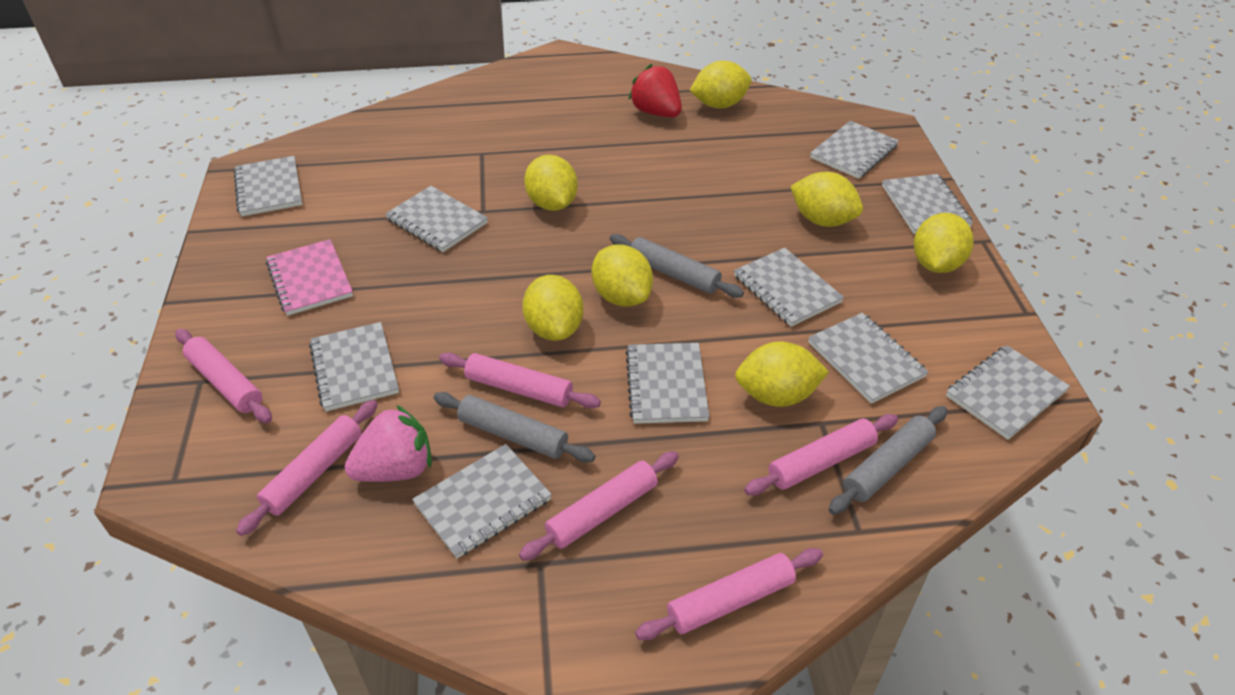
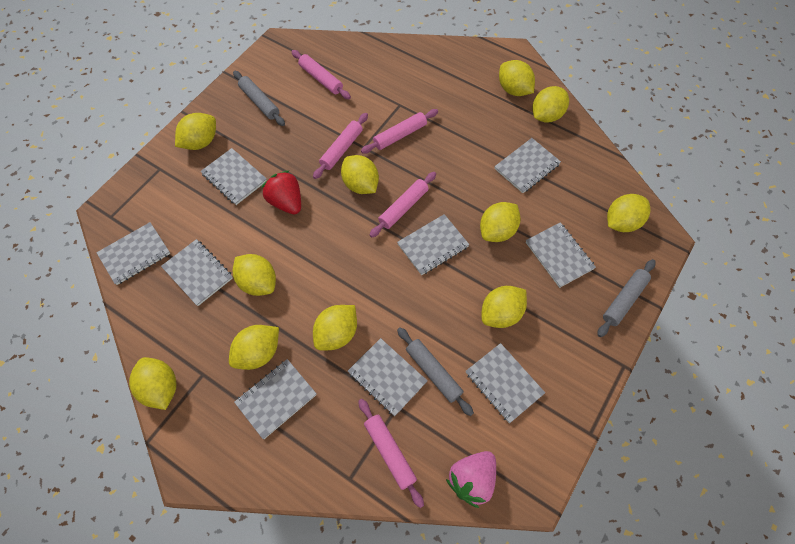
grey notebook: [234,156,302,217] [309,322,399,412] [385,186,488,252] [412,444,552,559] [625,343,709,424] [734,248,844,327] [808,313,928,404] [810,121,899,179] [882,174,973,234] [946,345,1070,440] = 10 -> [96,222,170,285] [161,239,233,306] [200,148,267,205] [234,359,317,439] [348,338,428,416] [397,214,470,275] [466,343,545,423] [494,138,561,193] [526,222,596,288] = 9
pink notebook: [266,239,353,316] = 1 -> none = 0
pink rolling pin: [176,329,272,423] [236,400,378,536] [439,353,601,409] [519,451,679,561] [635,548,823,640] [744,414,898,495] = 6 -> [291,50,351,99] [313,113,368,179] [358,399,424,508] [361,109,438,154] [370,172,436,238] = 5
yellow lemon: [522,275,583,341] [524,155,578,211] [591,244,653,306] [689,61,752,108] [735,341,829,407] [790,172,863,227] [914,213,974,273] = 7 -> [129,357,176,410] [175,113,216,150] [229,325,279,370] [233,254,276,296] [313,305,357,350] [341,155,379,194] [480,202,520,242] [482,286,527,328] [499,60,535,96] [532,86,569,123] [607,194,650,232] = 11

